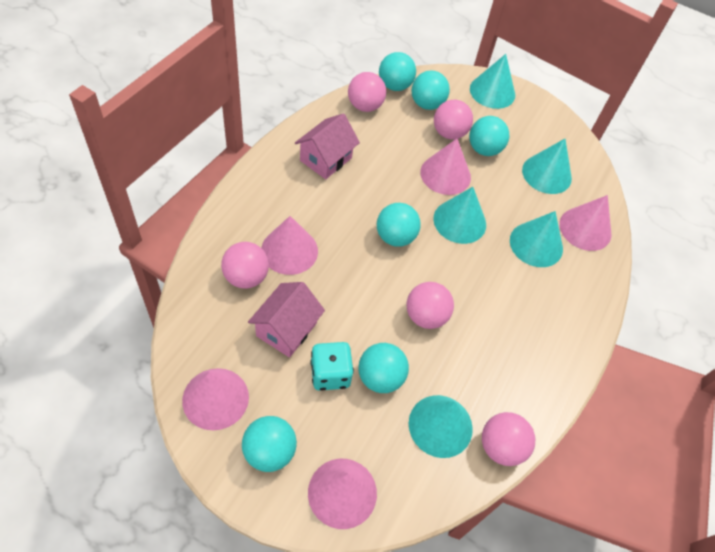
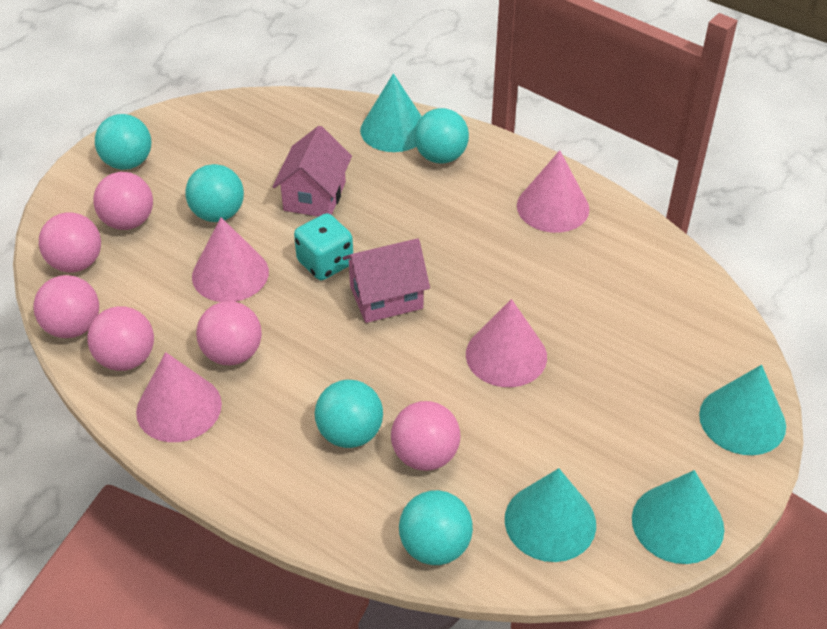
pink ball: [221,242,269,289] [348,72,386,112] [407,282,454,329] [434,100,473,140] [482,412,535,466] = 5 -> [33,275,99,338] [39,212,101,272] [87,306,154,371] [93,172,153,230] [196,301,262,365] [391,401,460,471] = 6
pink cone: [182,368,249,431] [261,216,318,275] [308,459,377,529] [420,138,471,195] [559,195,612,251] = 5 -> [136,352,222,442] [192,217,269,302] [466,299,547,387] [517,150,590,233] = 4
turquoise ball: [242,416,297,472] [358,343,409,393] [377,203,421,247] [379,52,416,91] [411,70,450,110] [469,116,509,156] = 6 -> [95,114,151,170] [185,164,244,222] [315,379,383,448] [399,490,473,565] [414,108,469,163] = 5
turquoise cone: [409,395,473,458] [433,187,486,244] [470,54,515,109] [510,211,563,267] [522,139,572,194] = 5 -> [360,73,422,152] [505,468,596,562] [632,470,724,564] [699,365,786,455] = 4

